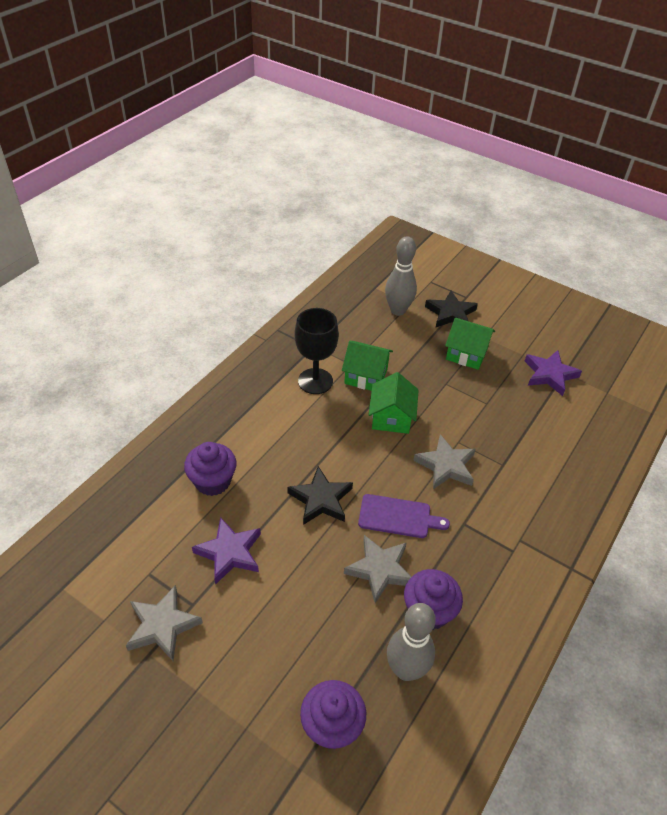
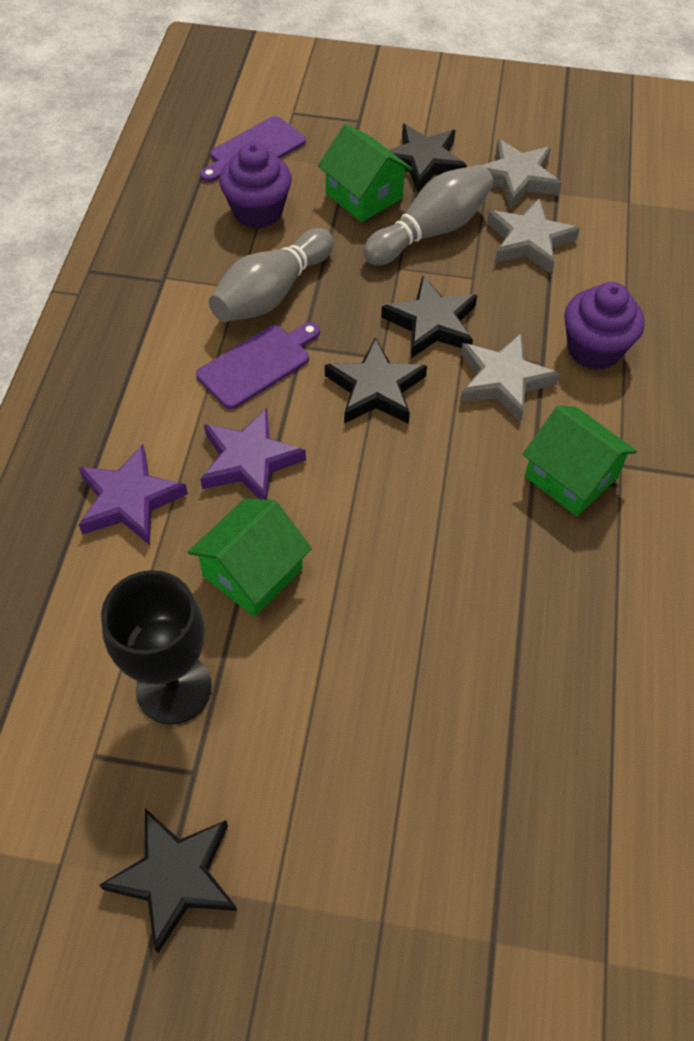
black star: [287,466,353,525] [425,290,478,327] = 2 -> [99,808,237,953] [325,337,427,424] [381,275,477,358] [389,124,467,192] = 4
purple cupcake: [184,442,236,496] [300,680,366,749] [404,569,463,630] = 3 -> [219,142,292,229] [564,282,644,370] = 2
purple cutting board: [358,494,450,538] = 1 -> [196,322,320,409] [200,116,306,182] = 2

